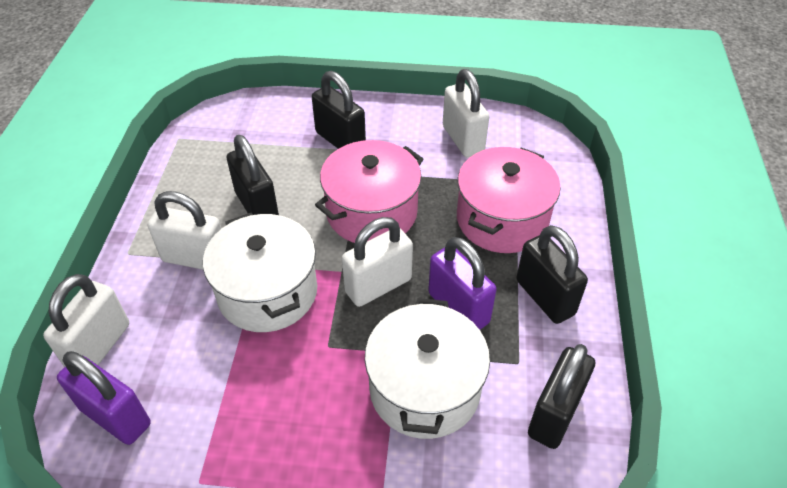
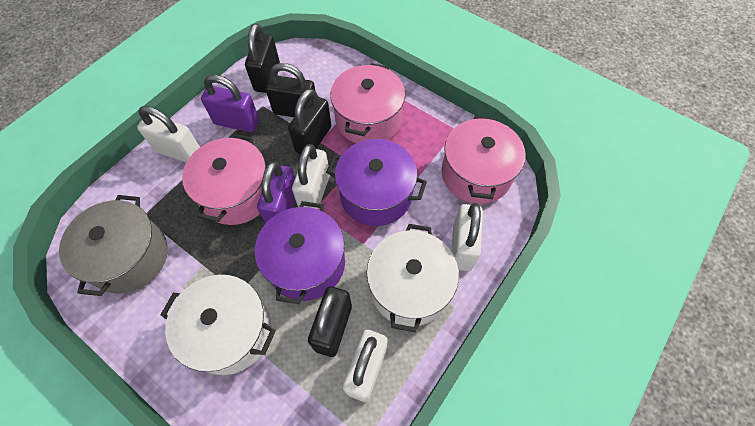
grey pot: none = 0 -> [59,195,168,296] = 1
pink pot: [315,140,424,243] [457,147,561,253] = 2 -> [182,134,266,225] [330,63,405,143] [442,115,526,204] = 3
purple pot: none = 0 -> [255,201,345,304] [326,139,427,226] = 2

